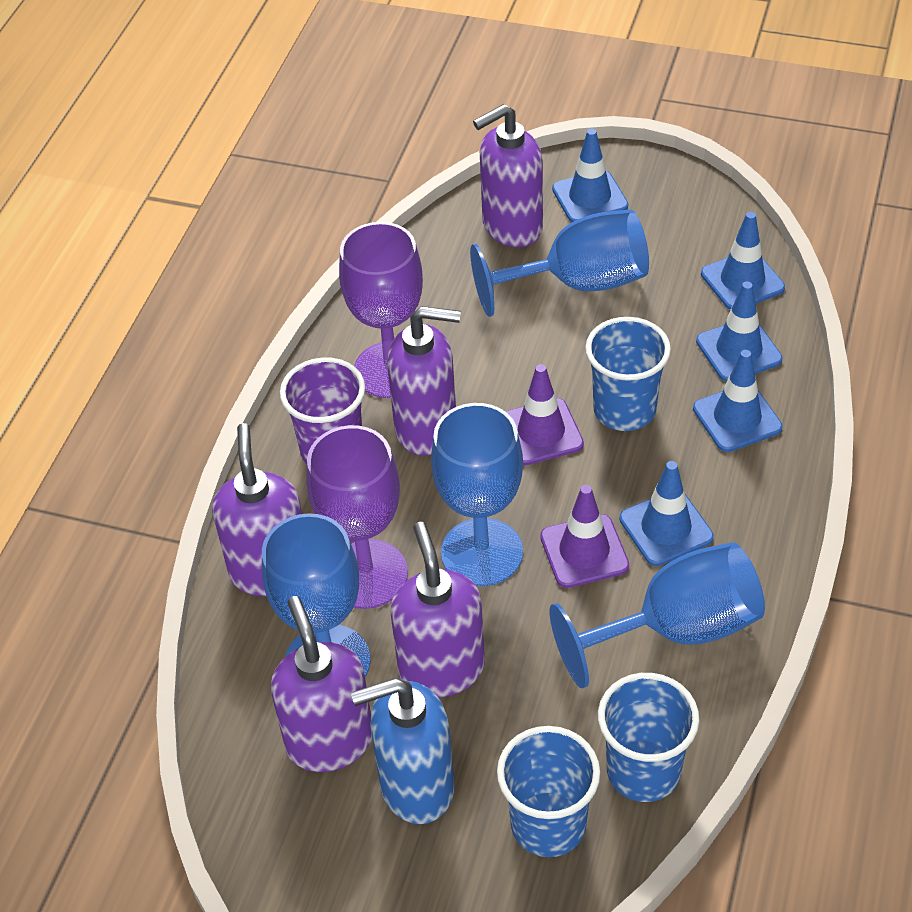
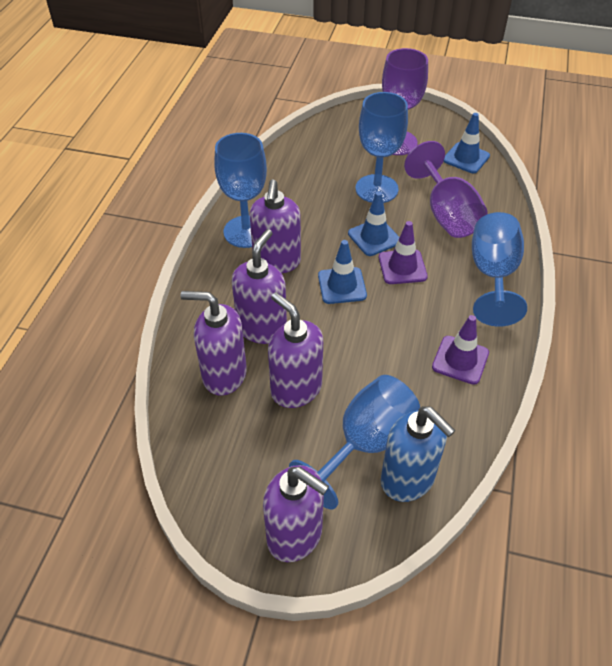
blue cup: [497,726,600,857] [585,317,671,431] [598,673,699,802] = 3 -> none = 0
blue traffic cone: [552,129,628,222] [619,461,714,566] [693,350,783,452] [696,281,783,382] [701,212,785,310] = 5 -> [318,240,367,304] [348,191,399,256] [443,113,490,173] = 3
purple cup: [280,357,365,464] = 1 -> none = 0

